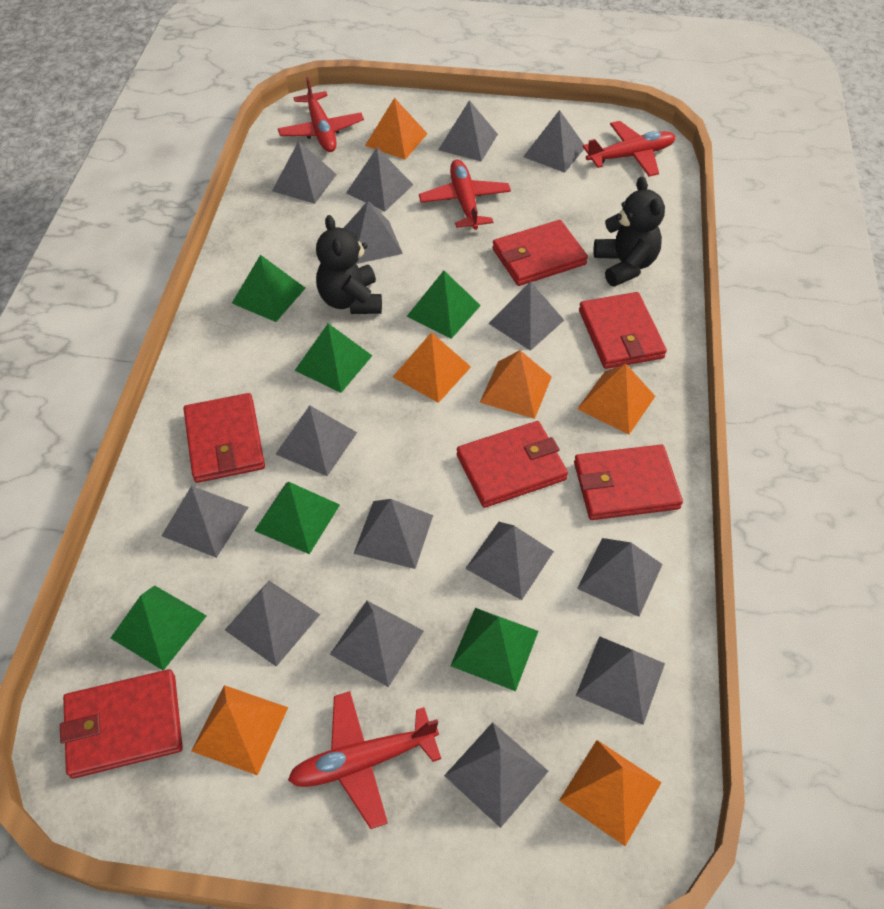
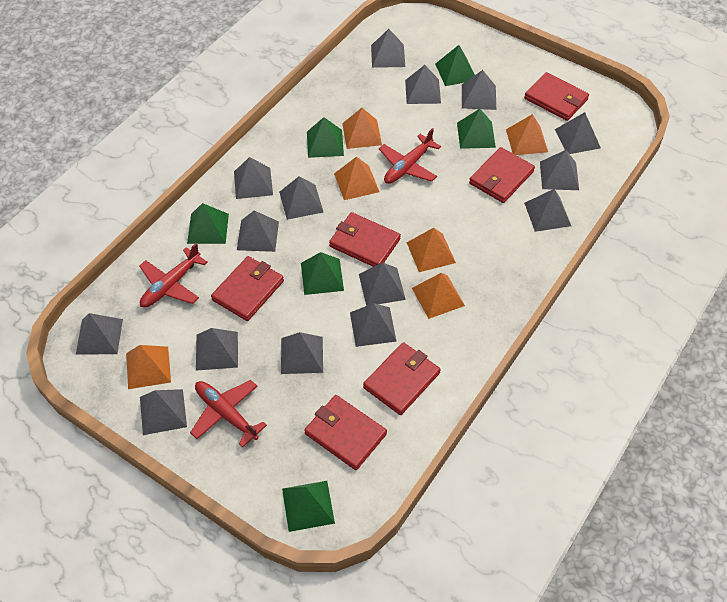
black teddy bear: [316,215,382,314] [594,177,665,287] = 2 -> none = 0
red plane: [278,77,364,152] [288,691,441,829] [419,159,511,230] [583,121,676,177] = 4 -> [139,243,208,308] [190,380,267,447] [379,128,441,184] = 3

